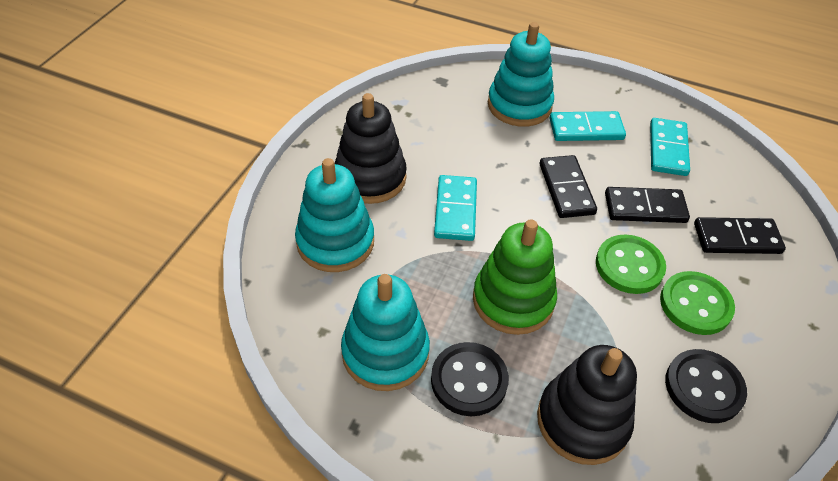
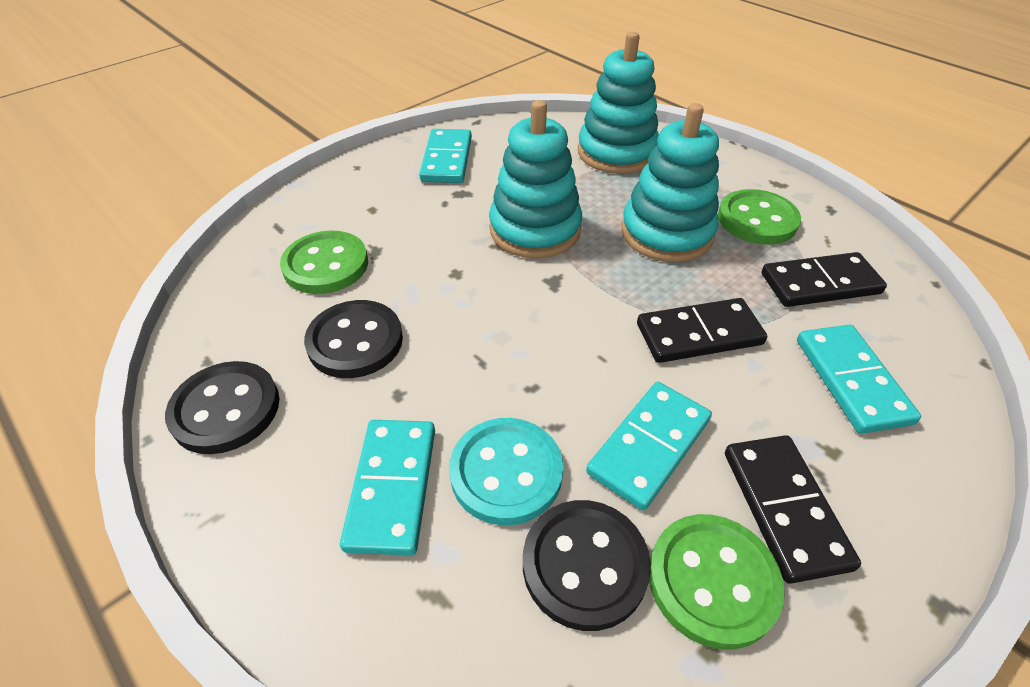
black button: [431,342,509,416] [665,349,747,423] = 2 -> [165,361,279,454] [304,300,403,378] [523,500,651,631] = 3
black stacking toy: [335,93,407,204] [537,345,637,465] = 2 -> none = 0
green button: [596,234,666,294] [660,271,735,335] = 2 -> [280,231,368,294] [649,514,785,650] [718,189,801,245] = 3
green stacking toy: [473,219,557,335] = 1 -> none = 0
turquoise button: none = 0 -> [449,418,563,525] = 1
turquoise domino: [434,175,477,241] [550,111,626,141] [650,118,690,176] = 3 -> [340,420,435,555] [419,129,472,183] [586,382,712,510] [797,324,921,434] = 4

